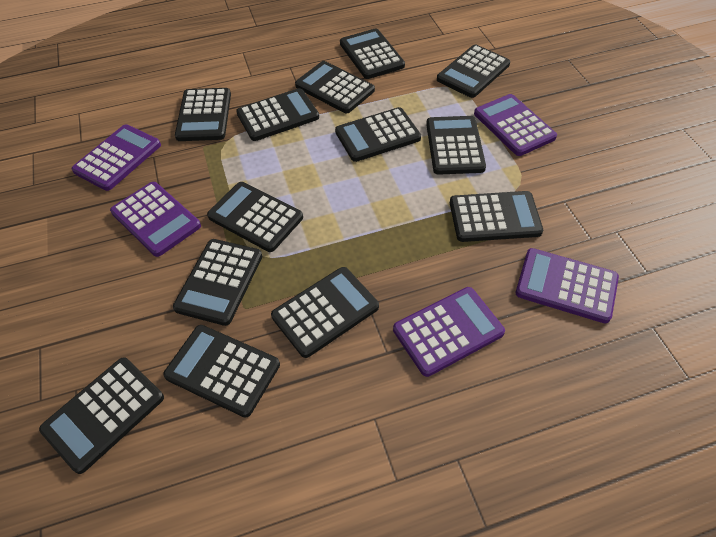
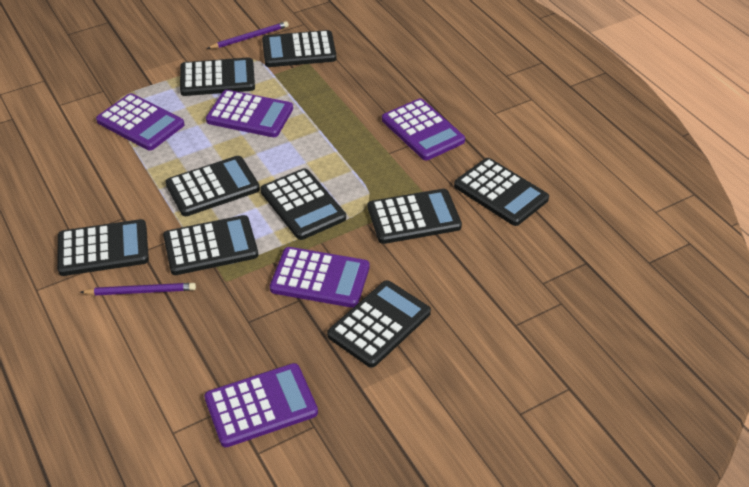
black calculator: [39,357,164,474] [163,325,280,417] [173,239,262,326] [175,88,231,141] [207,182,303,252] [236,88,319,141] [271,267,379,358] [295,61,375,113] [335,107,421,162] [340,28,405,79] [426,116,486,175] [437,45,510,98] [450,191,543,242] = 13 -> [57,219,149,276] [163,215,258,275] [165,156,260,216] [180,57,255,96] [260,168,346,240] [262,30,336,67] [327,280,431,368] [368,189,462,244] [454,158,549,226] = 9
purple pencil: none = 0 -> [80,283,196,295] [207,21,289,49] = 2

